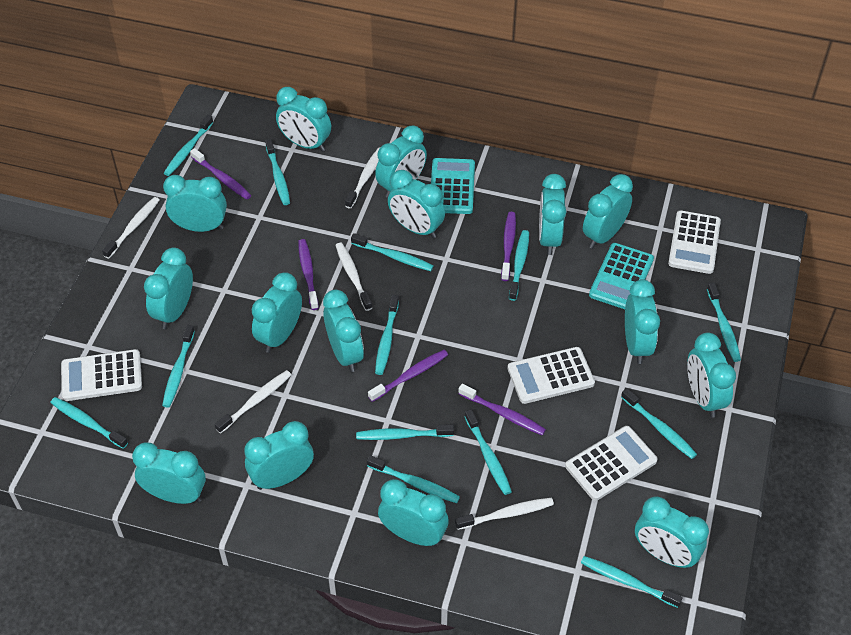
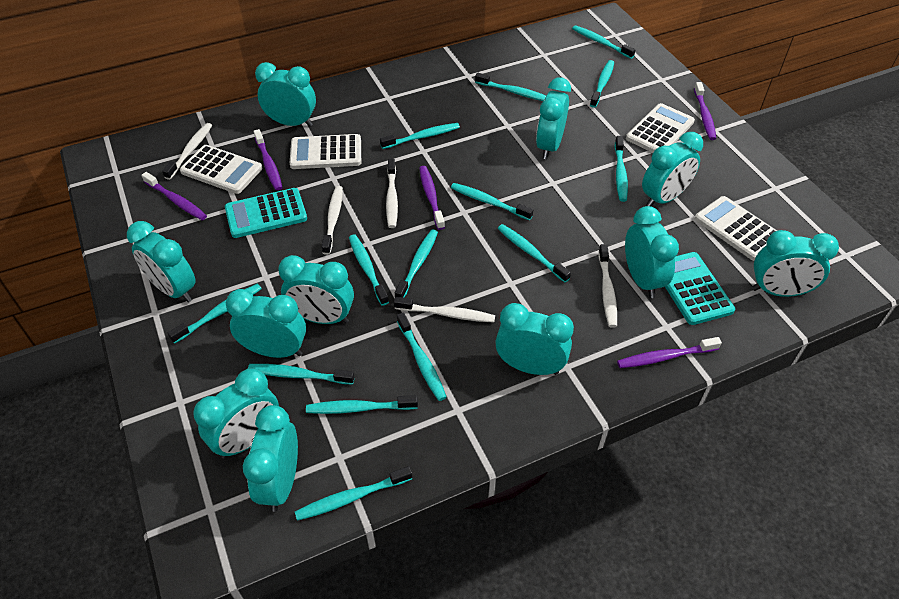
turquoise clock: [132,443,206,504] [144,248,193,329] [163,175,227,232] [244,421,314,490] [252,272,302,353] [276,87,331,152] [323,289,364,372] [375,125,427,198] [378,479,449,546] [388,170,445,238] [539,174,566,255] [583,174,633,249] [625,279,660,364] [635,497,709,569] [687,333,736,418] = 15 -> [127,221,196,302] [193,368,279,459] [226,289,306,358] [243,405,298,512] [255,62,316,127] [278,255,354,324] [495,303,574,375] [536,77,571,159] [625,206,679,298] [642,132,703,206] [752,230,839,297] = 11
turquoise toothbrush: [50,397,128,449] [162,325,195,408] [164,115,214,176] [265,139,290,205] [351,233,433,271] [356,424,454,440] [367,455,460,503] [375,295,399,375] [465,409,512,495] [509,230,529,301] [581,556,683,608] [621,388,697,459] [707,283,741,362] = 13 -> [168,284,262,344] [248,364,354,385] [295,466,412,521] [306,395,418,414] [349,234,389,306] [380,123,460,149] [395,230,438,297] [397,312,446,401] [451,183,533,220] [475,73,546,101] [498,224,571,282] [572,25,636,59] [590,60,614,108] [615,136,628,202] = 14

